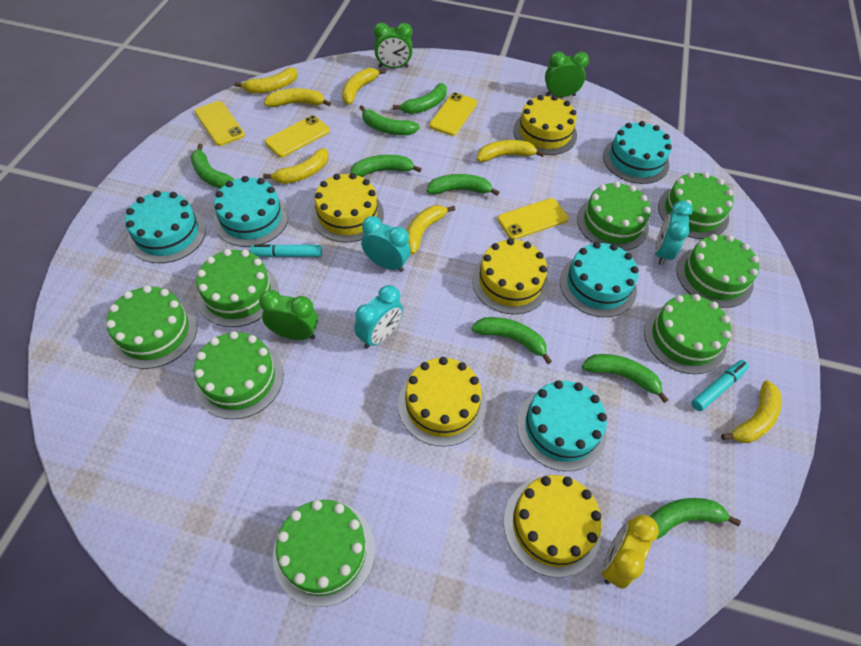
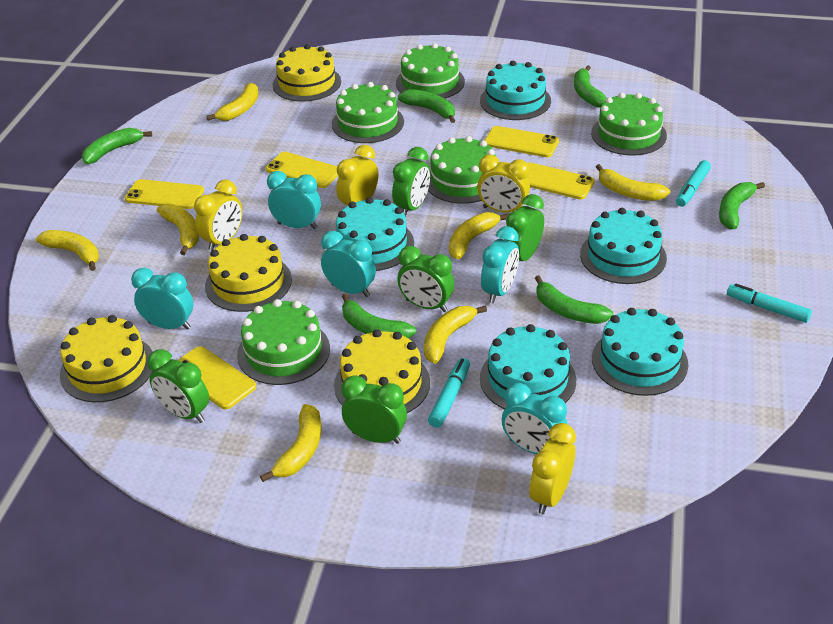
green banana: [191,144,235,189] [350,155,422,177] [359,105,420,135] [393,83,447,114] [427,174,500,196] [472,317,552,364] [582,354,669,403] [649,498,741,539] = 8 -> [82,128,152,164] [342,294,416,339] [398,89,455,123] [535,275,613,324] [574,65,607,107] [719,182,765,229] = 6
green cake: [106,285,197,369] [194,331,283,419] [196,249,278,327] [273,500,375,607] [577,182,651,251] [644,294,731,374] [658,172,734,239] [676,234,759,308] = 8 -> [237,299,330,385] [332,82,404,143] [396,43,465,99] [428,136,496,204] [591,93,667,156] = 5
green clock: [259,290,318,340] [374,23,413,68] [545,52,589,97] = 3 -> [148,349,209,423] [341,375,407,444] [392,147,430,217] [397,246,454,312] [504,194,544,261] = 5
turquoise clock: [354,285,403,349] [361,216,411,272] [655,201,693,265] = 3 -> [131,268,193,330] [267,171,321,229] [321,231,376,297] [481,226,519,303] [502,383,567,454] = 5
turquoise marker: [250,244,322,257] [691,360,749,411] = 2 -> [428,358,470,428] [676,160,711,207] [727,284,812,323] = 3
yellow cake: [311,173,384,243] [398,357,486,447] [472,238,549,314] [503,475,602,578] [513,95,577,155] = 5 -> [60,315,153,402] [205,234,292,312] [273,44,341,102] [334,329,430,413] = 4
yellow clock: [601,515,659,589] = 1 -> [194,179,243,251] [336,145,378,205] [477,155,530,213] [529,423,576,514] = 4
yellow phone: [194,101,245,146] [265,115,330,157] [429,92,477,136] [497,198,569,240] = 4 -> [125,179,204,209] [178,346,256,409] [266,152,338,188] [484,126,559,157] [527,163,595,200] = 5

